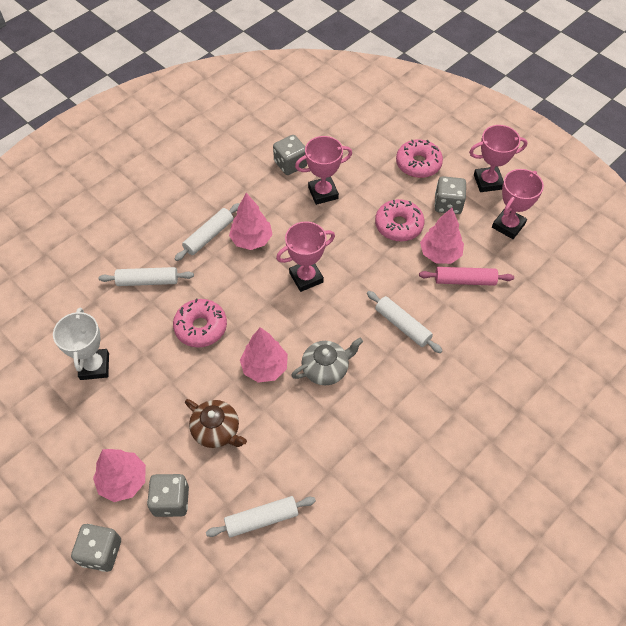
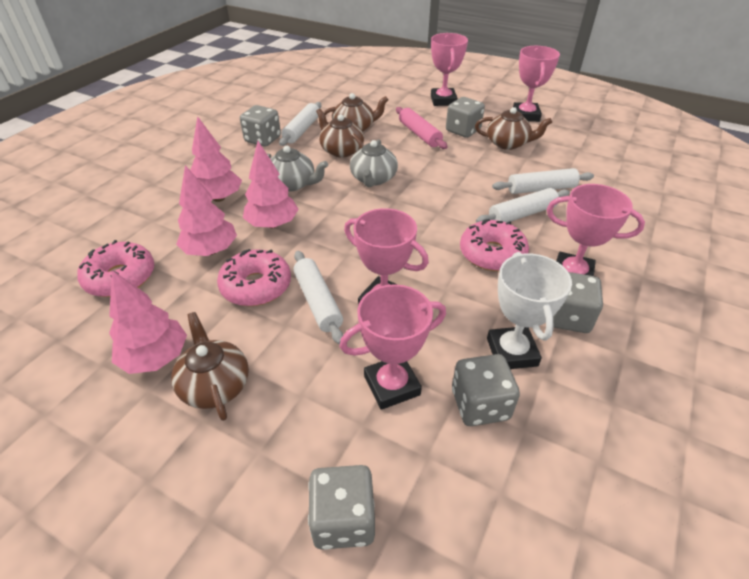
brown teapot: [185,399,247,448] = 1 -> [171,312,249,421] [316,109,364,158] [324,93,388,131] [475,107,552,150] = 4
grey dice: [71,524,121,572] [147,474,189,517] [273,135,307,175] [434,176,466,214] = 4 -> [240,105,281,147] [308,465,375,550] [446,97,485,138] [452,354,520,426] [553,272,603,333] = 5
grey teapot: [291,338,363,385] = 1 -> [267,146,328,191] [350,139,398,187] = 2
pink trophy: [276,221,335,292] [295,136,352,205] [469,125,527,192] [492,169,544,239] = 4 -> [339,284,446,410] [344,208,429,305] [431,33,468,106] [513,46,560,122] [547,184,645,276] = 5

